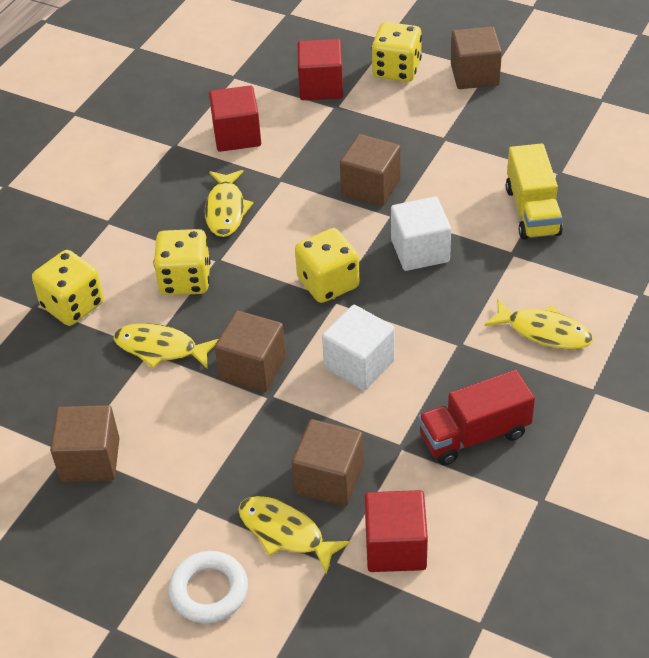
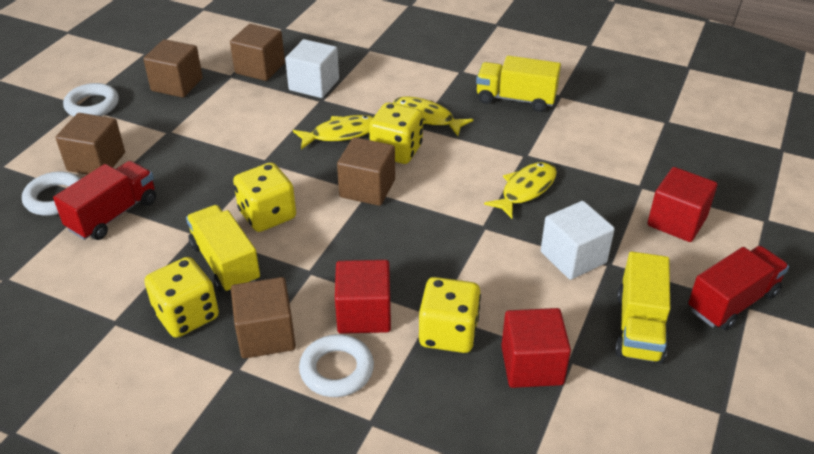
red truck: [418,370,535,465] = 1 -> [53,161,156,240] [688,246,789,330] = 2
white ring: [168,551,248,623] = 1 -> [22,171,81,216] [63,83,119,117] [299,334,374,397] = 3
yellow fish: [114,323,218,368] [205,170,253,237] [238,496,351,574] [484,299,593,349] = 4 -> [293,115,373,149] [393,96,474,136] [484,162,557,219] = 3
yellow truck: [506,143,563,240] = 1 -> [186,205,260,292] [476,56,561,112] [615,252,670,364] = 3

